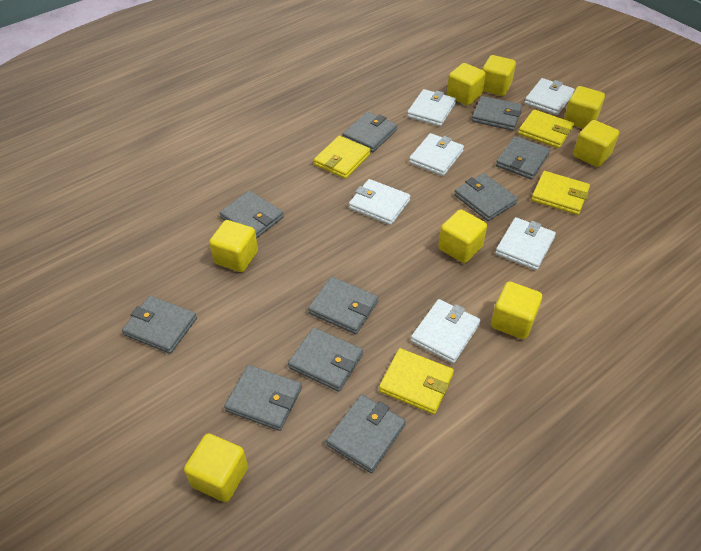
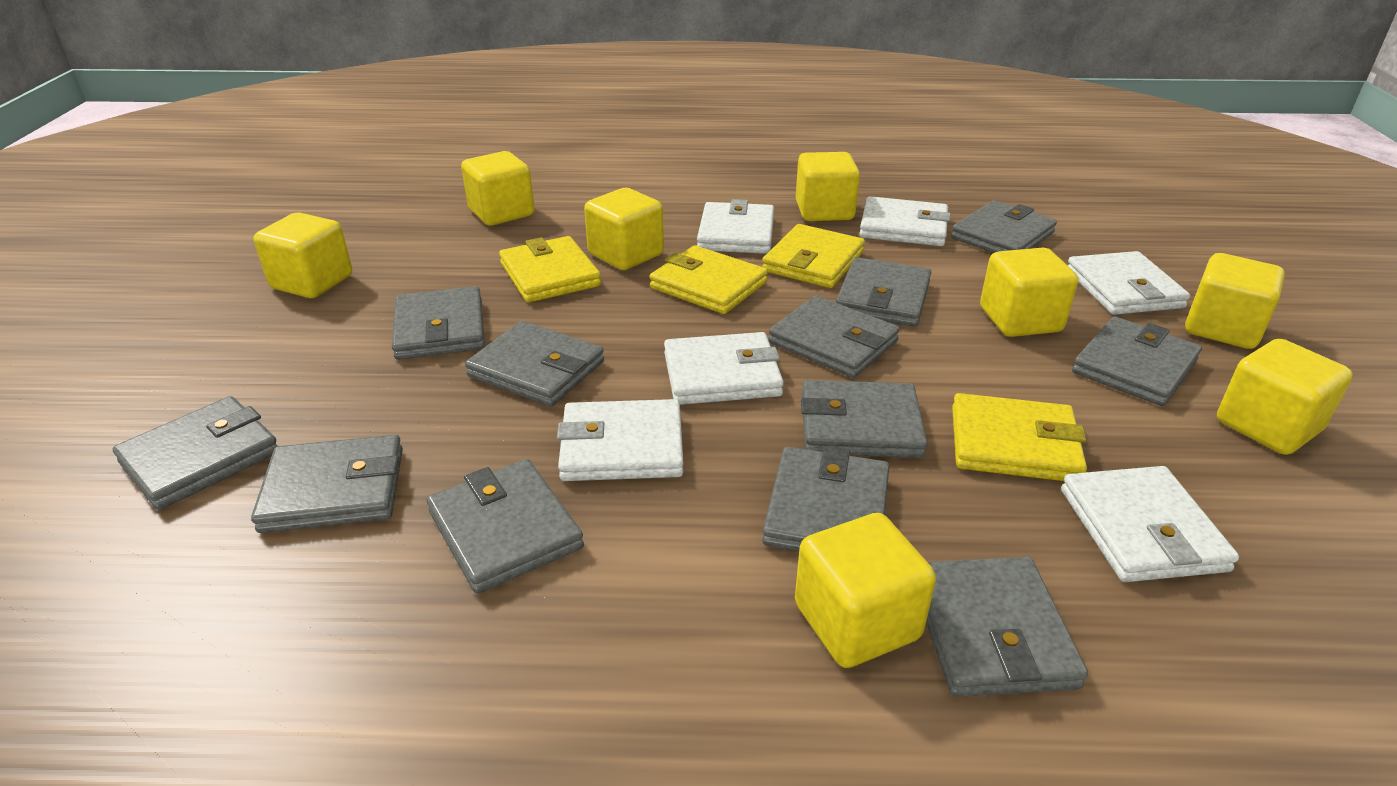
grey wallet: [122,296,197,354] [219,191,284,239] [224,365,302,431] [288,327,363,392] [308,277,378,334] [326,394,406,473] [342,112,397,152] [454,173,518,221] [472,96,522,131] [496,136,550,180] = 10 -> [113,396,278,510] [251,435,403,533] [392,286,485,360] [427,459,584,594] [465,321,604,407] [762,446,889,551] [768,296,900,378] [801,380,928,458] [836,257,931,327] [926,557,1088,697] [951,200,1057,253] [1072,317,1202,406] = 12

